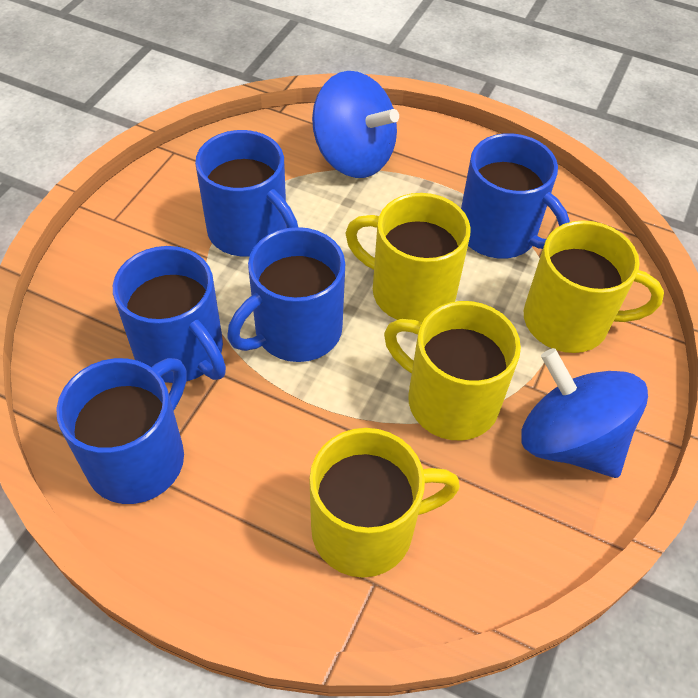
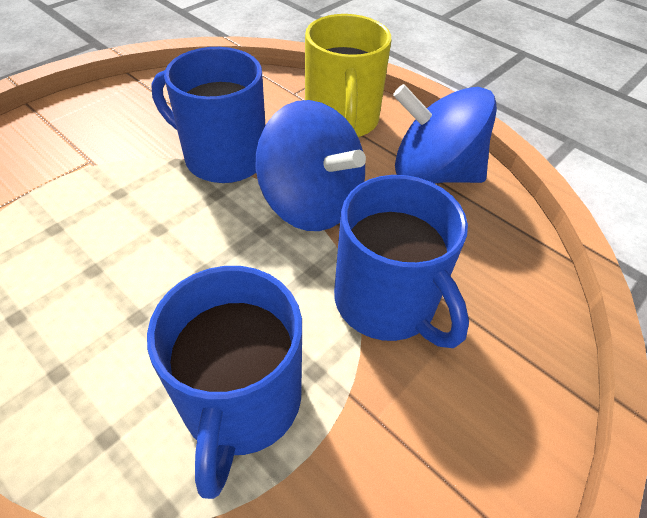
blue mug: [56,358,187,504] [113,246,226,383] [195,130,298,256] [227,227,345,362] [461,133,570,259] = 5 -> [147,266,302,499] [151,47,265,183] [334,175,469,348] = 3
yellow mug: [309,428,460,577] [345,193,471,322] [384,301,521,440] [524,220,664,353] = 4 -> [305,14,391,137] = 1

